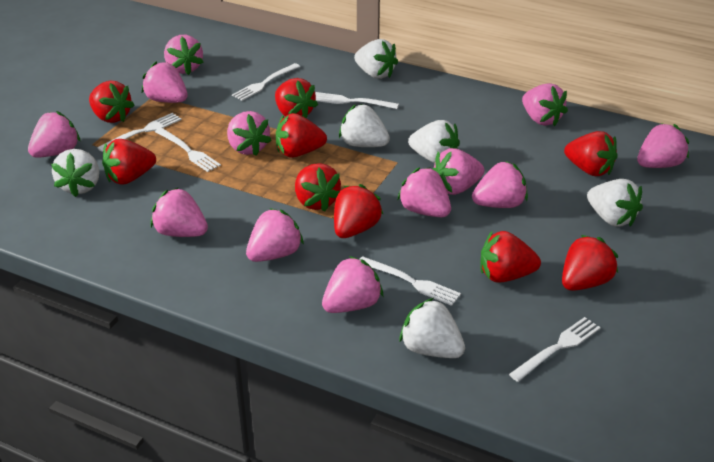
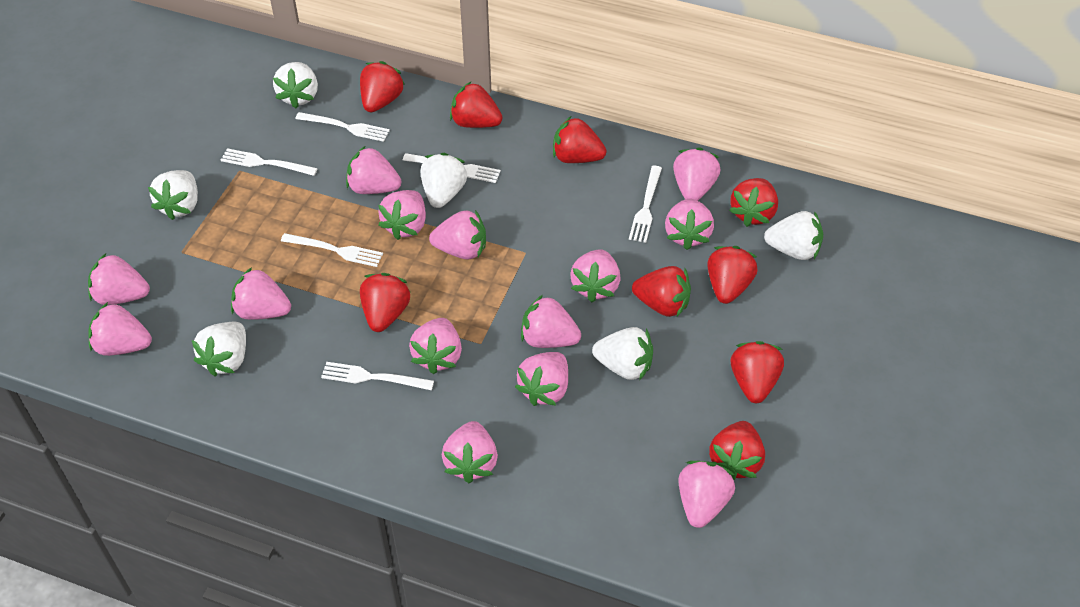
pink strawberry: [28,111,80,158] [142,62,188,103] [151,187,208,237] [164,35,203,75] [227,111,272,156] [246,208,304,262] [322,256,383,313] [397,167,451,217] [432,148,485,195] [472,161,528,208] [522,83,568,126] [637,123,689,168] = 12 -> [88,253,150,305] [88,302,152,356] [231,267,291,320] [346,146,401,194] [378,190,426,240] [409,318,462,374] [429,210,486,260] [442,421,498,483] [515,352,568,406] [521,295,581,348] [570,249,621,303] [665,199,714,250] [673,147,720,201] [679,461,735,528] = 14

